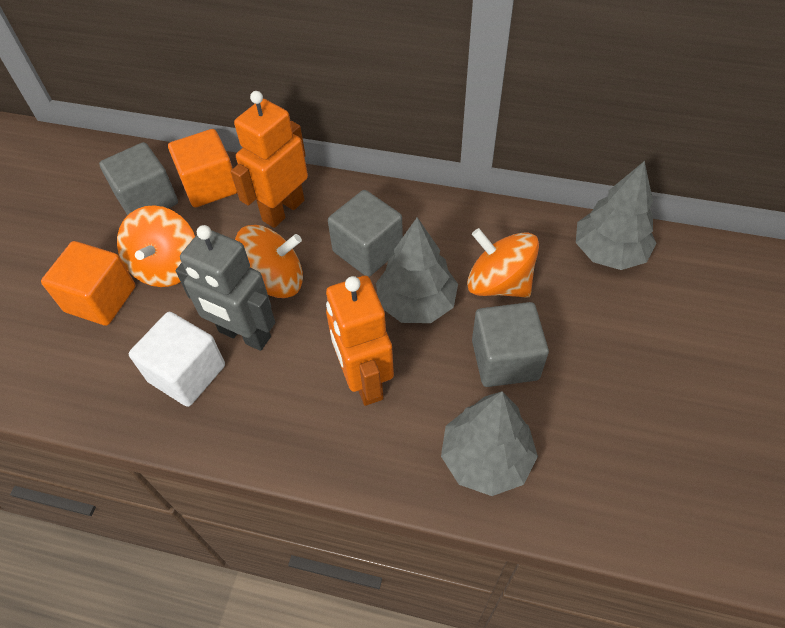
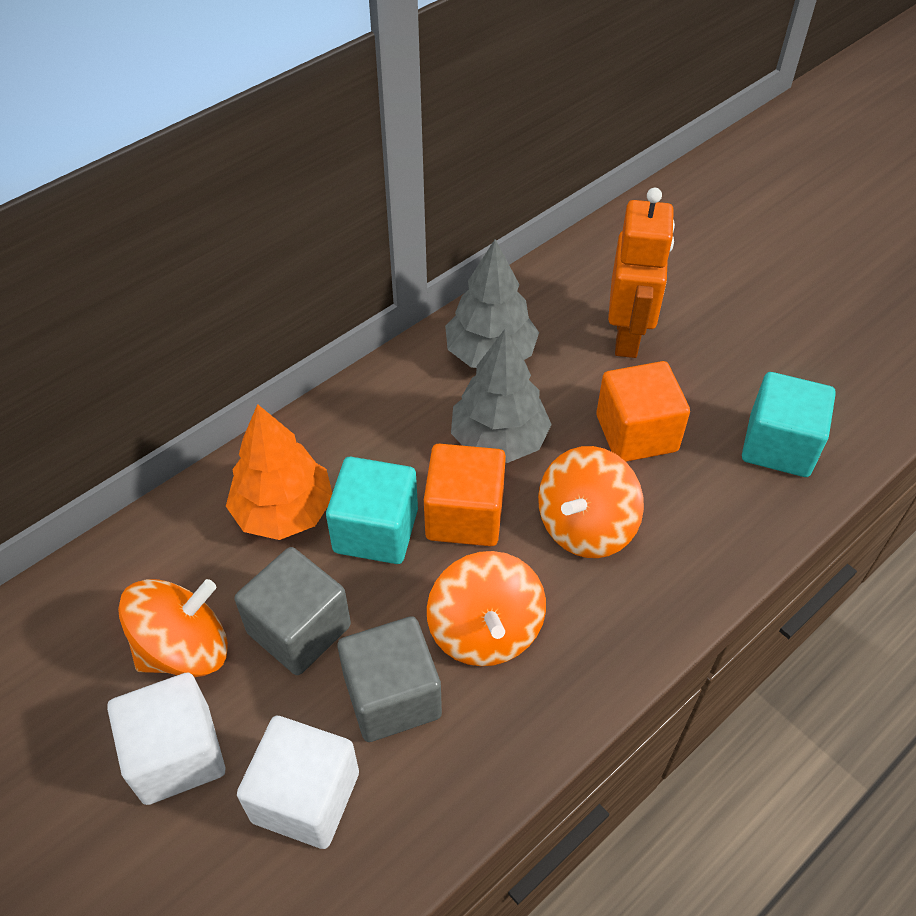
grey cube: [99,142,178,215] [328,190,403,277] [472,302,549,387] = 3 -> [235,547,351,675] [338,616,442,742] = 2
grey robot: [175,225,275,351] = 1 -> none = 0
grey tree: [376,217,458,323] [441,391,538,496] [576,161,657,270] = 3 -> [445,239,539,368] [451,329,552,463] = 2
orange robot: [231,91,308,228] [326,276,394,406] = 2 -> [608,188,675,358] = 1
orange tree: none = 0 -> [226,404,332,540] = 1
turquoise cube: none = 0 -> [326,457,418,564] [742,372,836,477] = 2
white cube: [129,312,225,407] = 1 -> [107,673,225,805] [237,716,359,849] = 2

